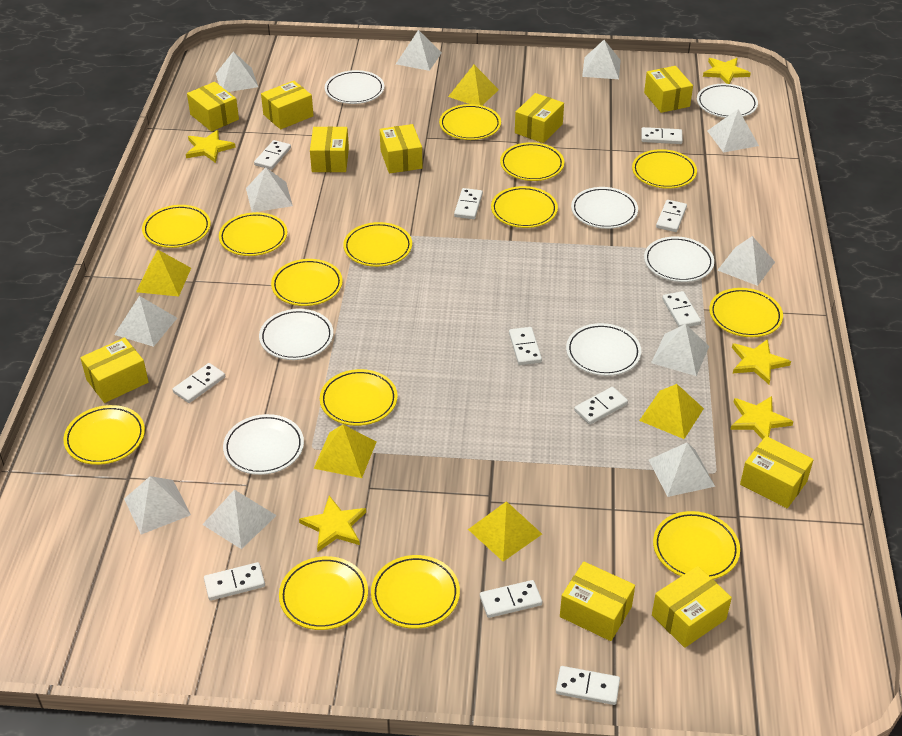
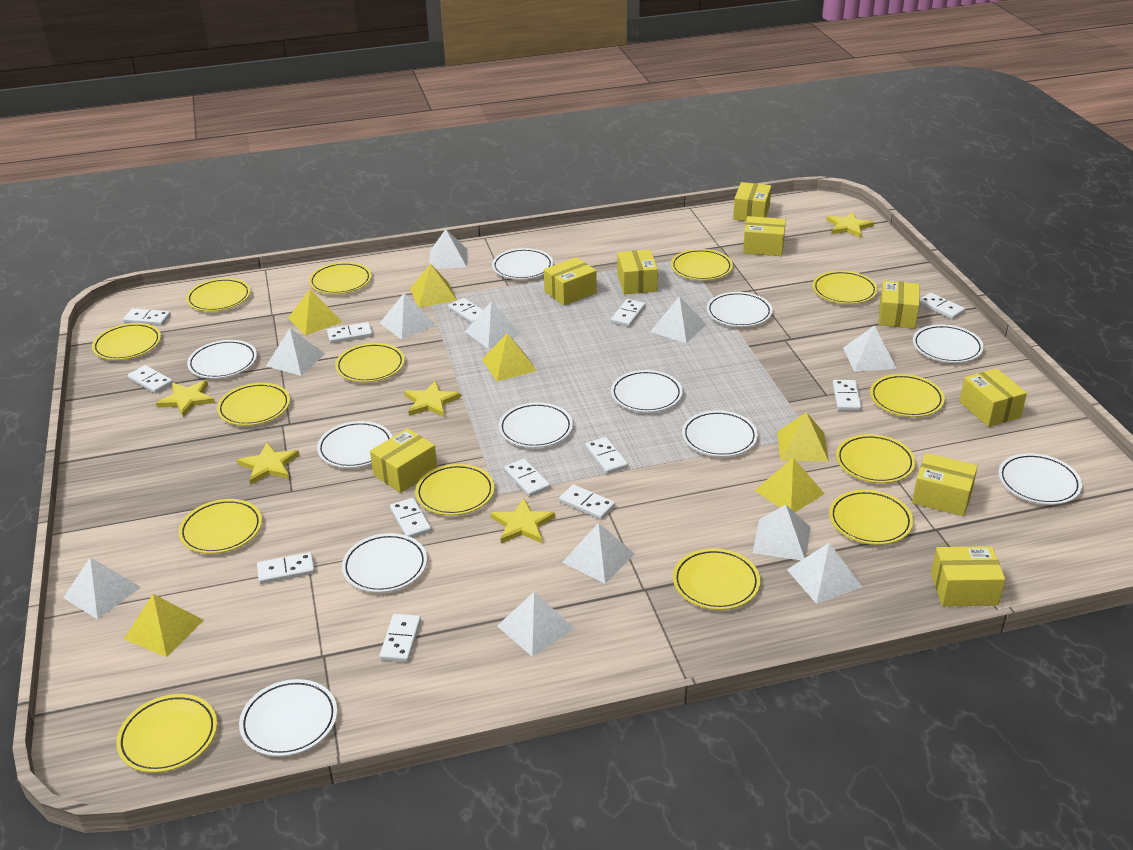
white domino: [173,363,225,403] [204,562,265,601] [254,140,291,170] [454,188,483,219] [480,580,542,618] [509,327,542,365] [556,666,620,705] [574,387,628,425] [641,127,683,144] [656,200,687,232] [662,291,701,327] = 11 -> [123,308,171,326] [128,365,173,394] [257,552,315,584] [327,322,373,343] [379,614,421,662] [390,498,431,538] [448,298,483,324] [504,459,550,497] [559,484,615,520] [585,437,628,474] [611,299,645,327] [832,380,861,411] [919,293,965,319] = 13
white plate: [223,414,304,475] [259,309,333,360] [325,70,384,104] [566,323,641,376] [571,187,638,229] [644,236,714,282] [697,84,758,118] = 7 -> [187,340,257,379] [239,679,337,757] [317,421,392,468] [342,533,427,593] [492,248,553,280] [499,402,573,448] [611,370,683,412] [682,410,758,457] [707,292,773,327] [913,324,984,363] [998,453,1082,505] = 11
yellow box: [80,337,148,403] [187,82,239,131] [261,81,314,129] [310,126,349,172] [380,124,423,174] [515,93,564,143] [560,562,635,641] [644,66,693,113] [652,566,732,648] [740,436,813,508] = 10 -> [370,428,437,493] [544,257,597,306] [617,249,658,294] [733,182,771,221] [743,216,786,256] [879,280,919,329] [912,453,978,516] [931,546,1005,606] [959,368,1027,427] = 9
yellow pyramid: [136,250,191,296] [313,424,376,478] [448,65,499,105] [468,501,542,562] [639,384,704,439] = 5 -> [124,594,203,657] [288,289,342,335] [410,264,457,308] [482,333,537,381] [754,458,825,512] [777,412,829,462] = 6

